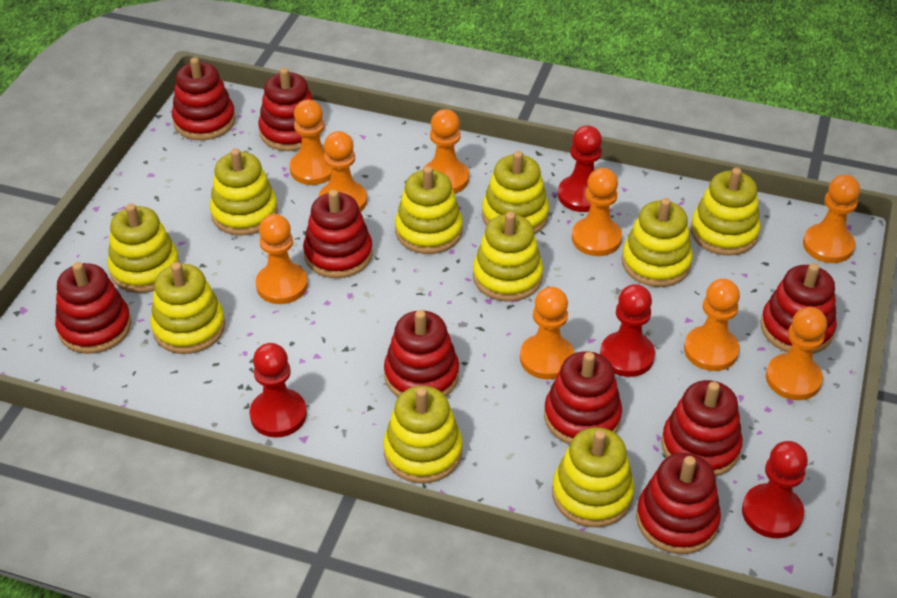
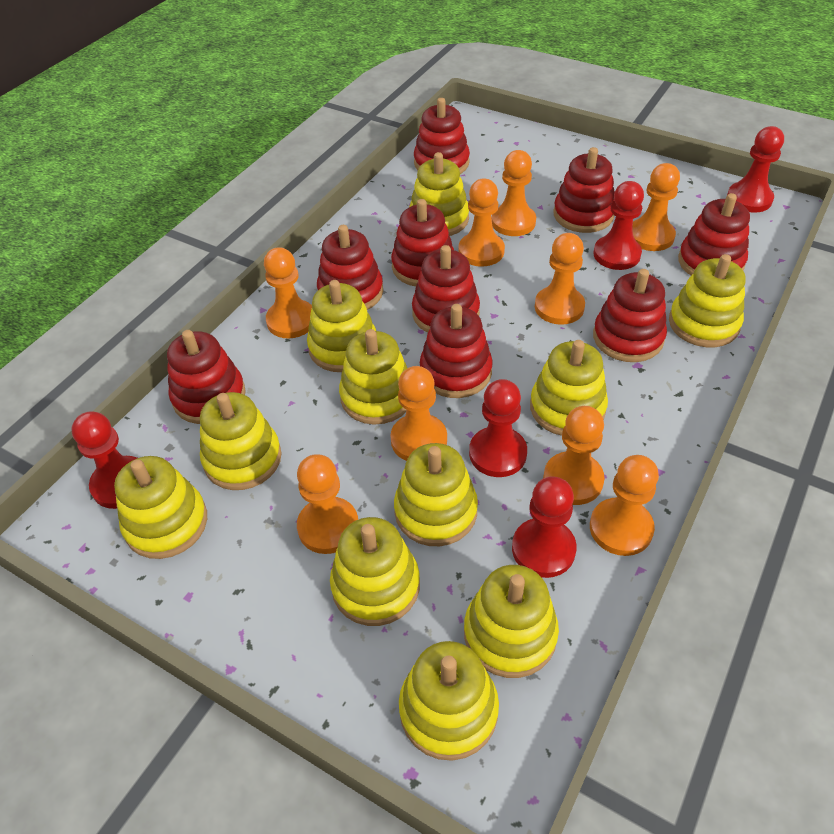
red pawn: [250,343,307,437] [558,125,602,212] [600,284,655,377] [742,441,808,538] = 4 -> [72,411,137,509] [469,379,527,477] [512,476,577,578] [593,181,644,270] [727,126,784,212] = 5
yellow stacking toy: [108,204,180,293] [150,262,225,354] [210,148,278,236] [383,386,463,483] [395,166,463,254] [473,212,543,302] [482,151,549,234] [552,427,634,527] [622,198,693,287] [691,168,761,256] = 10 -> [114,456,207,559] [200,392,281,490] [307,280,376,372] [330,517,420,626] [339,329,408,425] [394,443,478,546] [399,641,499,761] [409,152,469,236] [464,565,559,678] [530,340,608,436] [669,254,746,347] = 11

